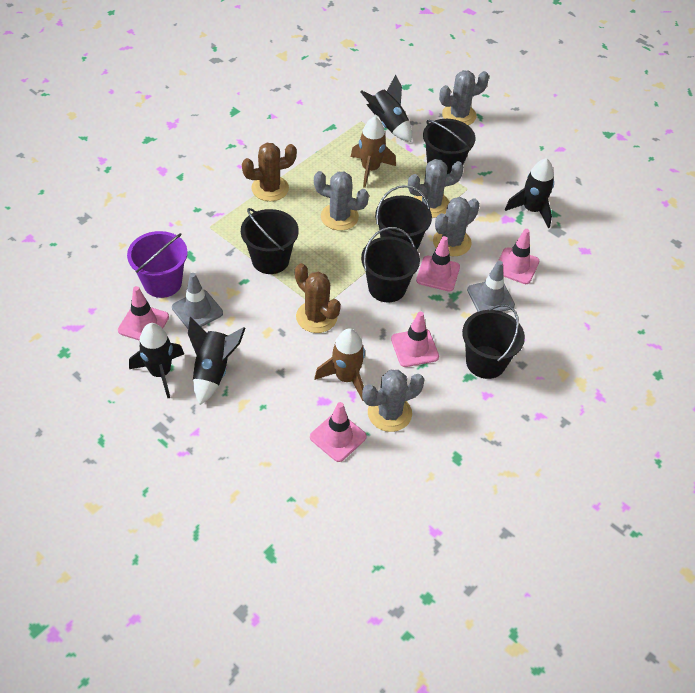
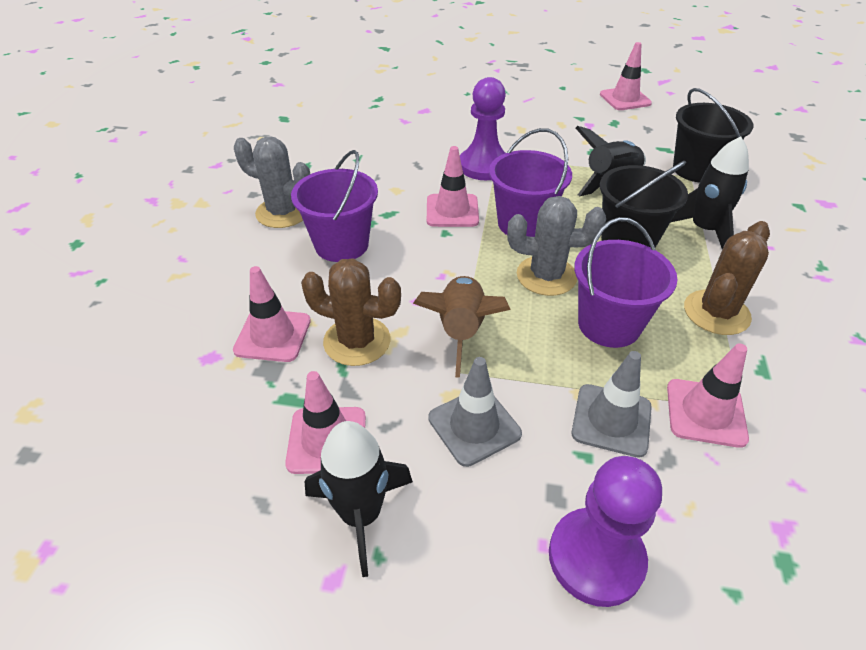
black bucket: [241,208,299,274] [361,227,420,302] [375,185,432,250] [423,119,476,174] [462,304,525,379] = 5 -> [600,161,688,248] [673,88,754,182] = 2
black rocket: [129,323,184,398] [188,317,246,405] [360,74,412,142] [505,158,554,228] = 4 -> [304,421,413,577] [576,126,646,196] [671,137,749,249] = 3
brown rocket: [315,328,365,401] [351,117,396,188] = 2 -> [413,276,511,378] = 1
grey cactus: [314,171,369,231] [362,370,425,432] [408,159,464,218] [433,197,480,256] [439,70,489,125] = 5 -> [234,136,310,228] [508,196,606,296] = 2
purple bucket: [127,231,188,298] = 1 -> [291,150,378,262] [489,128,572,237] [574,217,678,348] = 3
purple pawn: none = 0 -> [460,77,506,180] [549,456,662,607] = 2

